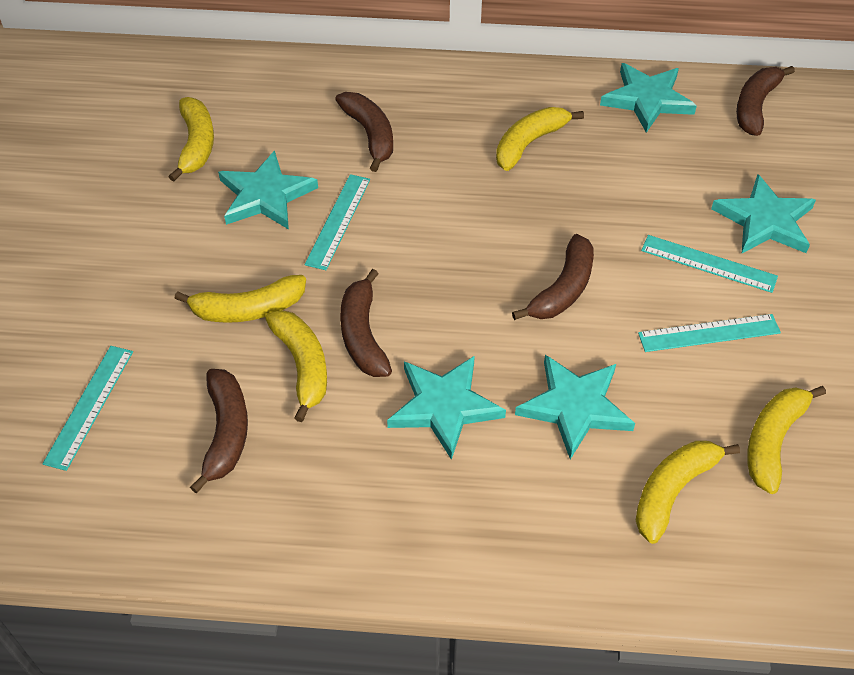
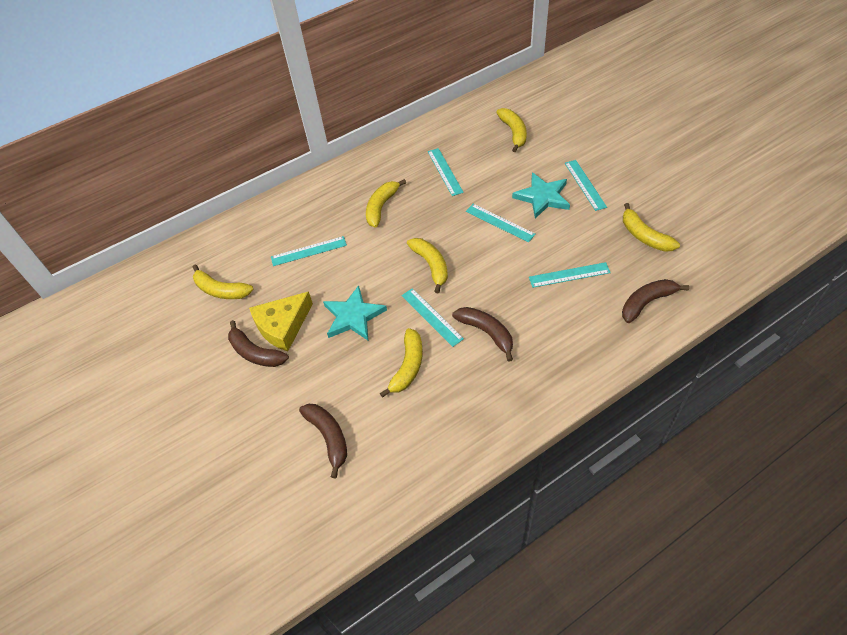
brown banana: [190,369,248,493] [335,92,393,172] [340,269,392,377] [512,234,594,320] [736,66,795,136] = 5 -> [228,320,289,367] [299,404,347,478] [452,307,513,362] [622,279,689,323] = 4
turquoise ruler: [42,346,133,471] [305,174,370,270] [638,314,781,352] [641,235,778,293] = 4 -> [271,236,347,266] [402,288,464,347] [428,148,464,196] [466,204,536,242] [529,262,611,288] [565,160,607,211] = 6
turquoise star: [218,150,318,230] [387,356,506,460] [515,355,635,459] [600,63,697,133] [711,174,816,253] = 5 -> [323,285,387,340] [512,172,570,218] = 2
yellow cheese: none = 0 -> [249,291,313,352] = 1

